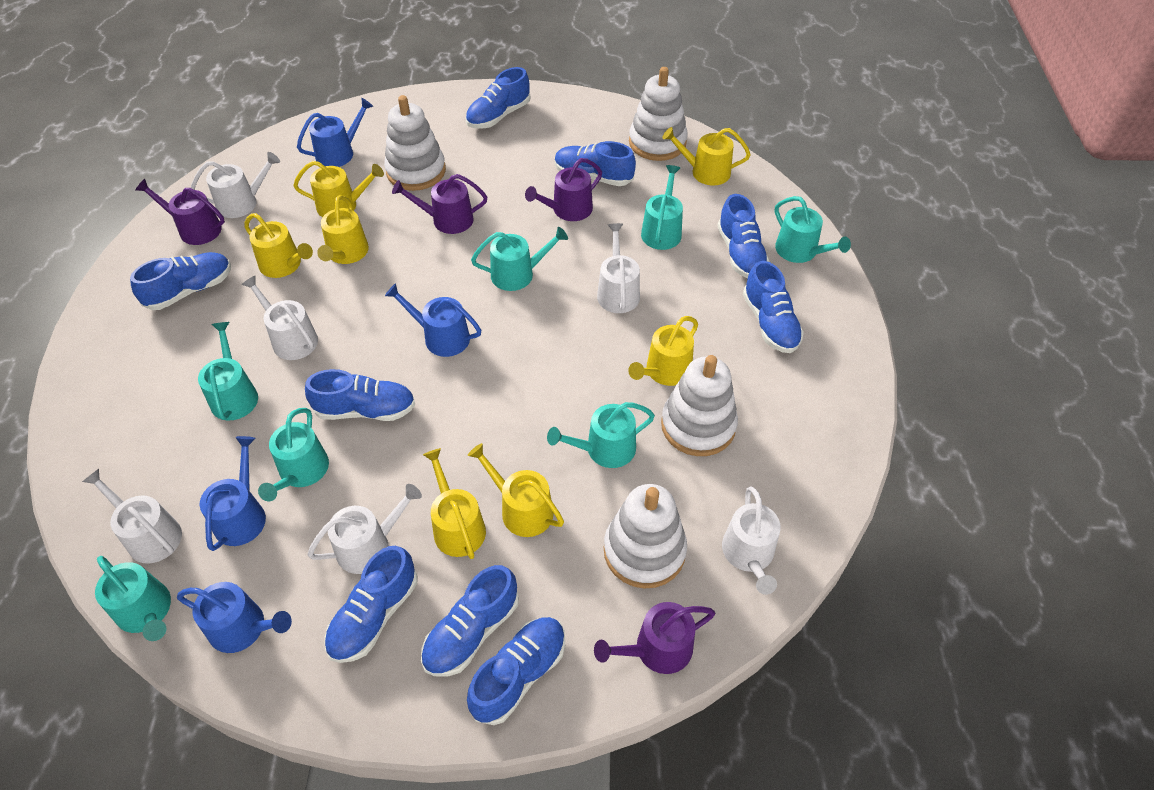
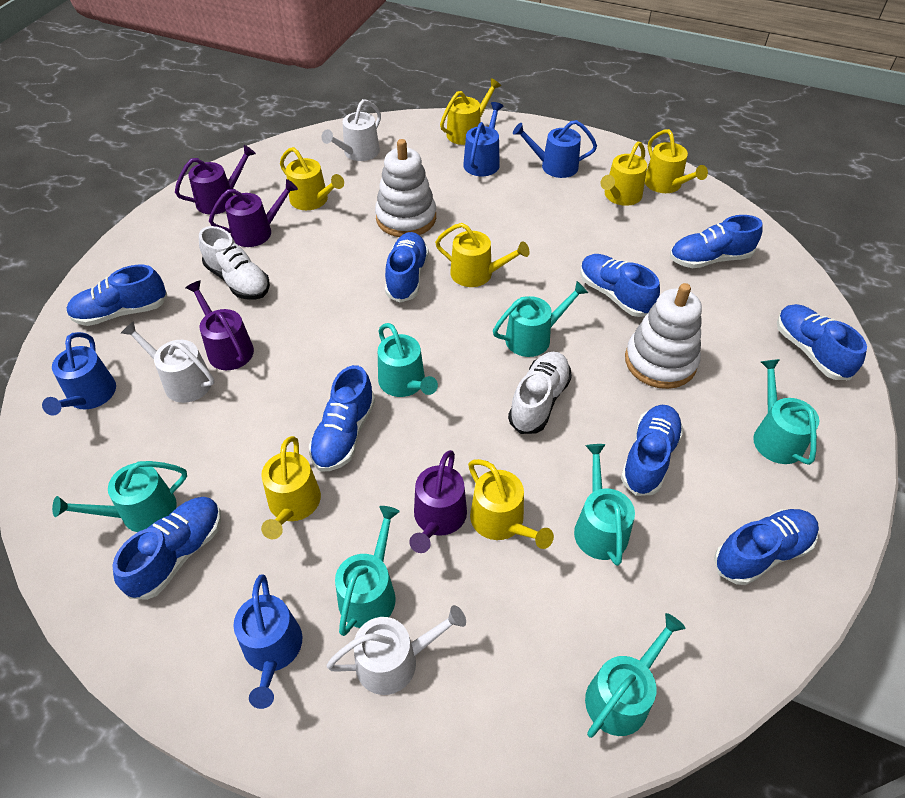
white shoe: none = 0 -> [199,226,270,300] [508,352,572,434] = 2
white stacking toy: [384,95,446,191] [604,484,687,589] [629,67,688,161] [661,355,738,456] = 4 -> [375,139,436,237] [625,283,702,389] = 2
white watering can: [82,469,182,564] [191,152,280,218] [241,275,318,360] [308,484,422,574] [597,223,640,313] [722,487,781,595] = 6 -> [121,321,215,403] [322,99,381,161] [326,605,466,695] = 3

